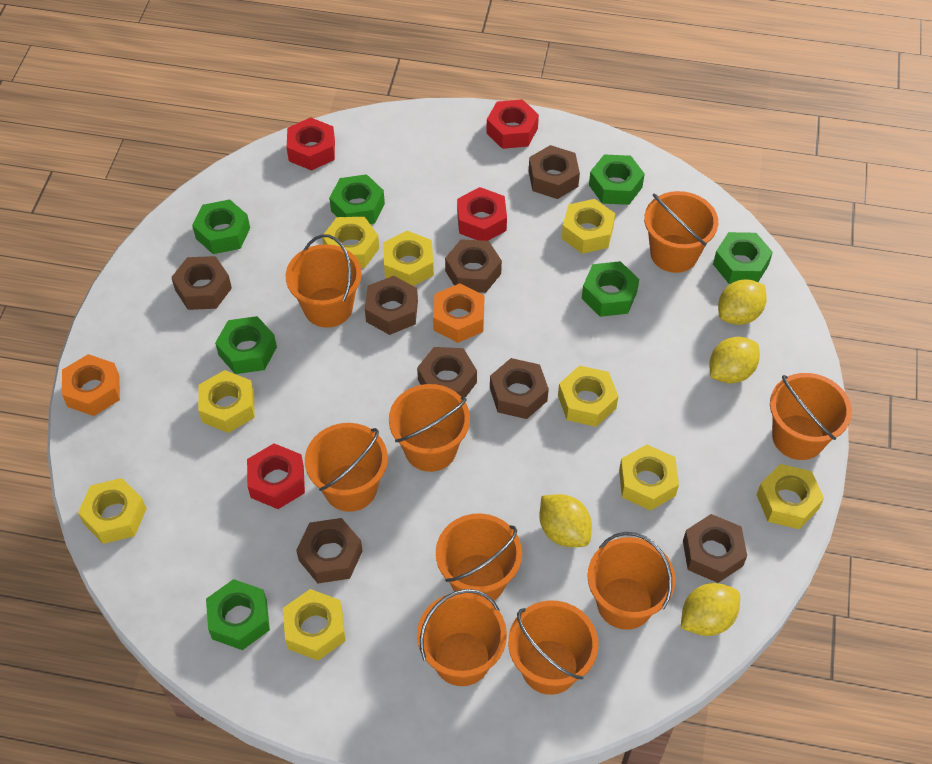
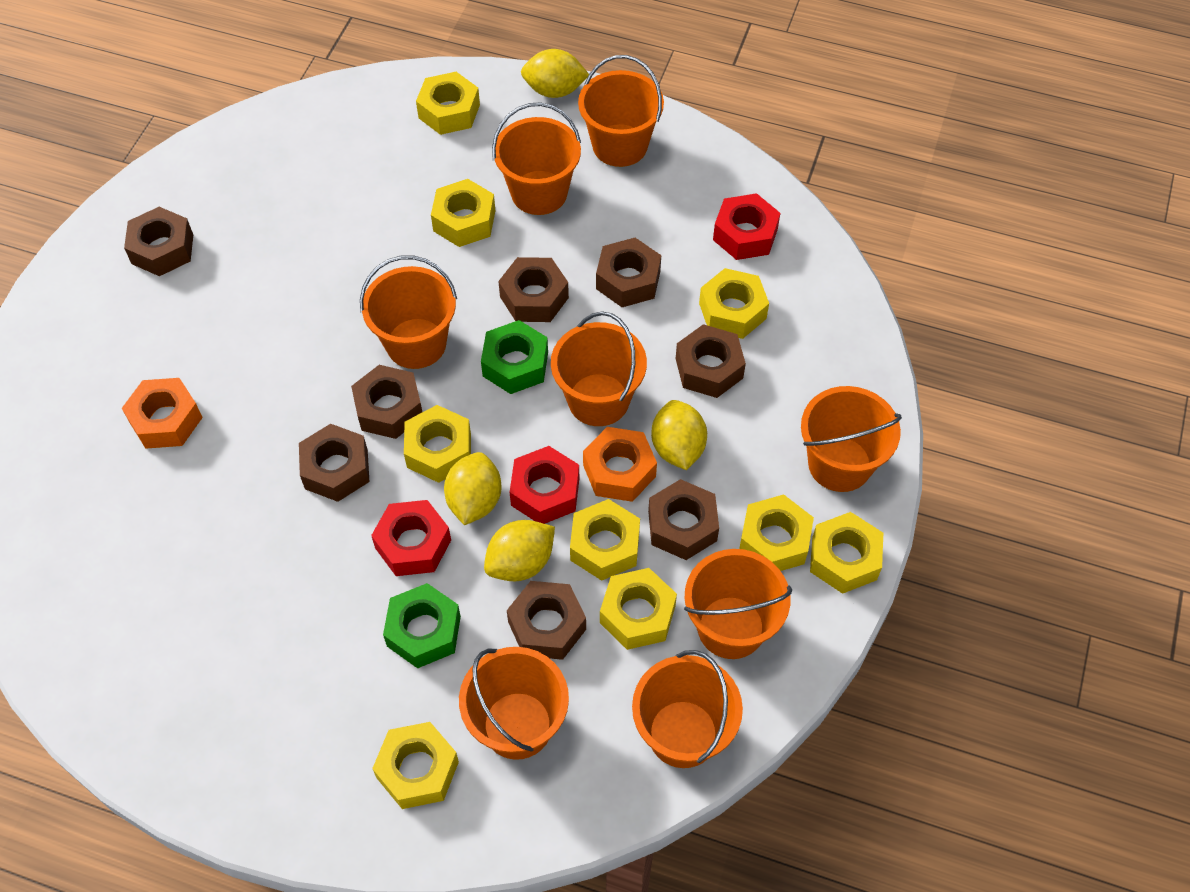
green nut: [192,200,250,254] [206,579,270,650] [215,316,277,374] [329,174,385,224] [581,261,639,317] [589,154,645,205] [713,232,773,284] = 7 -> [383,583,461,668] [481,320,548,394] = 2
orange bucket: [286,235,362,328] [305,423,388,512] [389,384,470,472] [417,589,507,686] [436,513,522,601] [508,600,598,695] [587,532,675,630] [644,191,718,273] [770,373,852,460] = 9 -> [360,255,457,369] [459,647,569,760] [492,102,581,215] [551,312,647,426] [578,55,664,167] [632,650,743,768] [684,549,792,659] [801,386,902,492] = 8
red nut: [247,443,305,509] [287,117,335,171] [457,187,507,241] [486,99,539,149] = 4 -> [371,500,451,576] [510,446,579,524] [713,193,780,260] = 3

